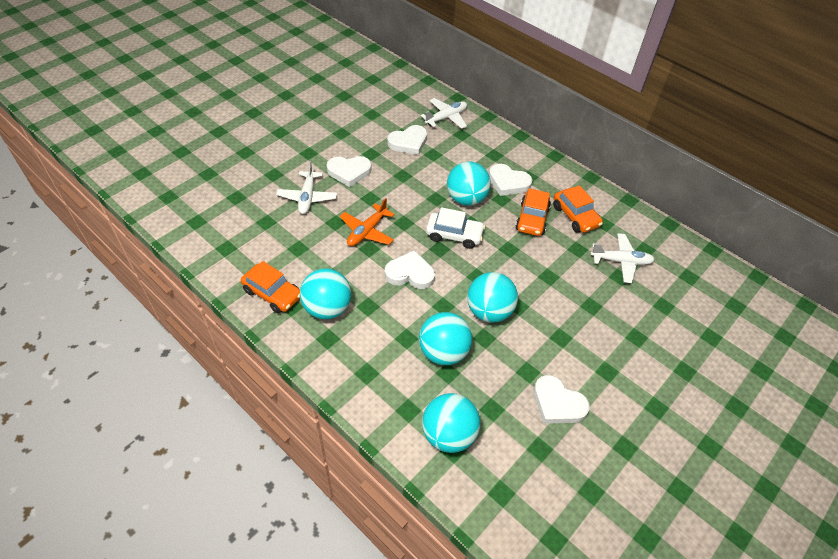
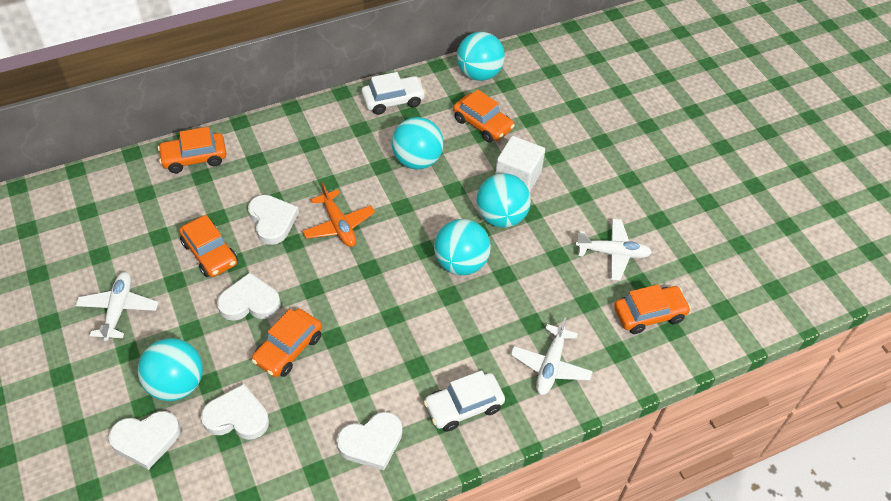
orange car: [241,261,300,314] [515,188,551,236] [553,185,603,233] = 3 -> [158,127,226,173] [179,215,238,277] [252,309,322,377] [453,89,515,143] [614,284,691,334] = 5
white car: [426,207,485,249] = 1 -> [361,72,426,115] [424,370,505,432] = 2
white cube: none = 0 -> [495,136,545,192] = 1

